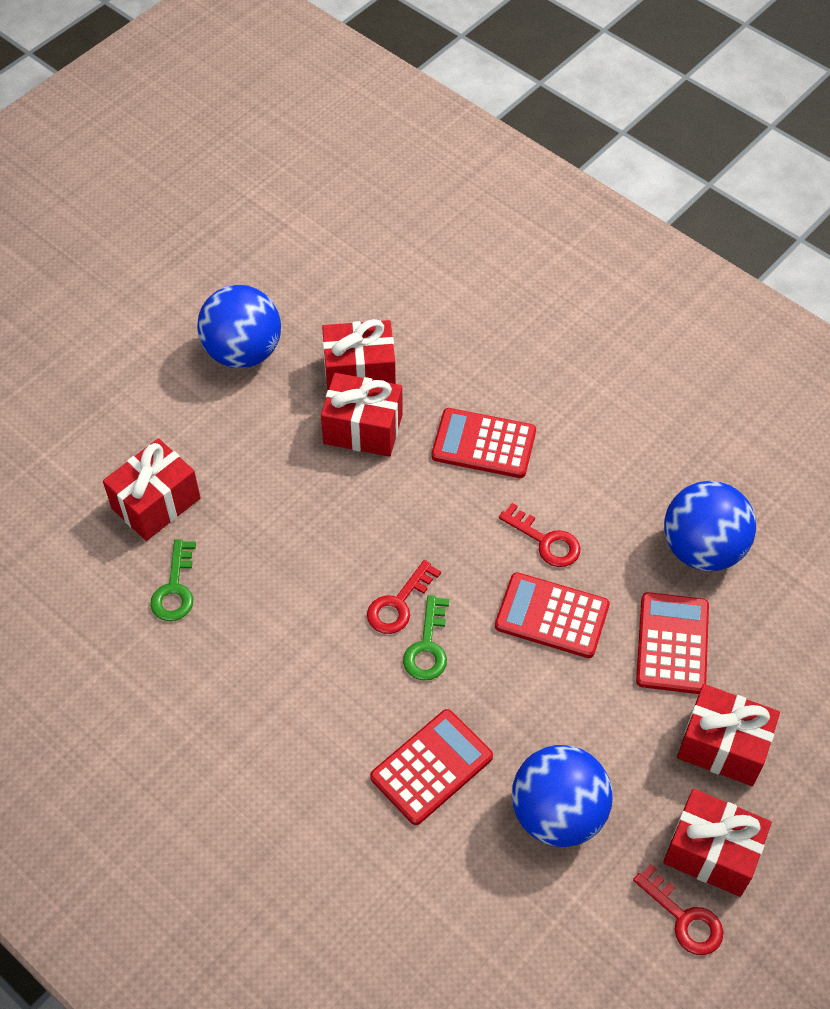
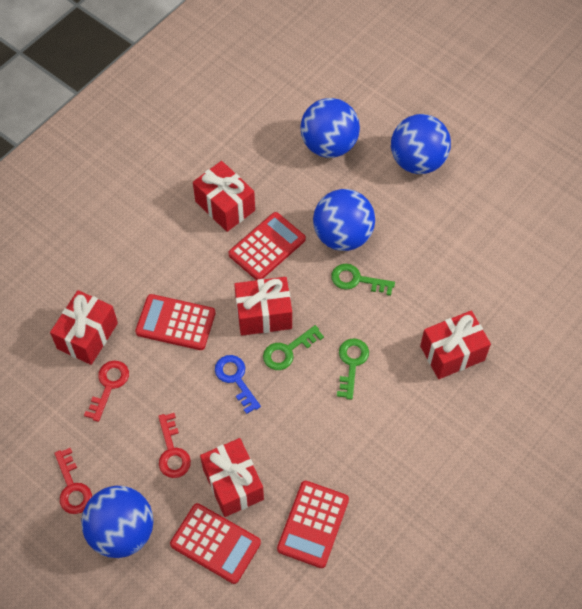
blue ball: [197,285,281,368] [512,745,613,847] [664,481,756,571] = 3 -> [81,486,153,558] [300,98,360,158] [313,189,375,251] [391,114,451,174] = 4
blue key: none = 0 -> [215,355,261,414] = 1
green key: [150,540,196,621] [403,595,449,681] = 2 -> [263,325,324,370] [331,264,395,296] [337,339,369,400] = 3

